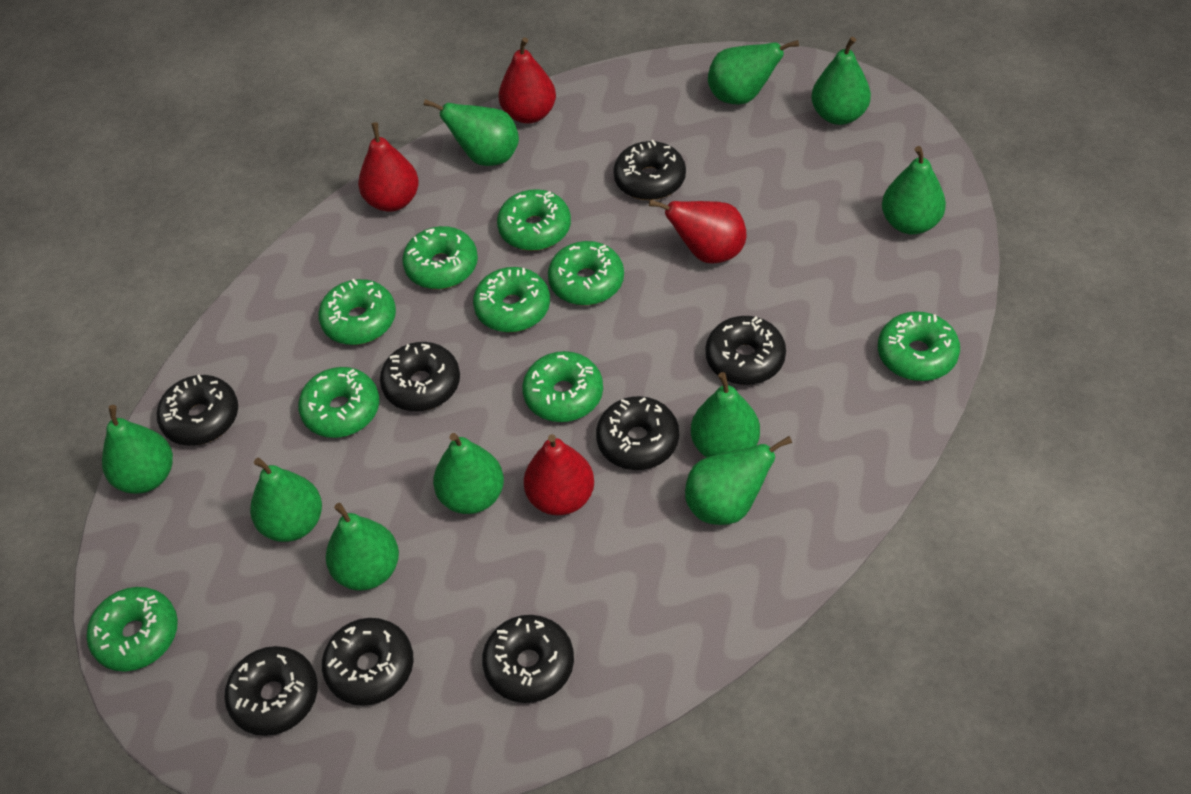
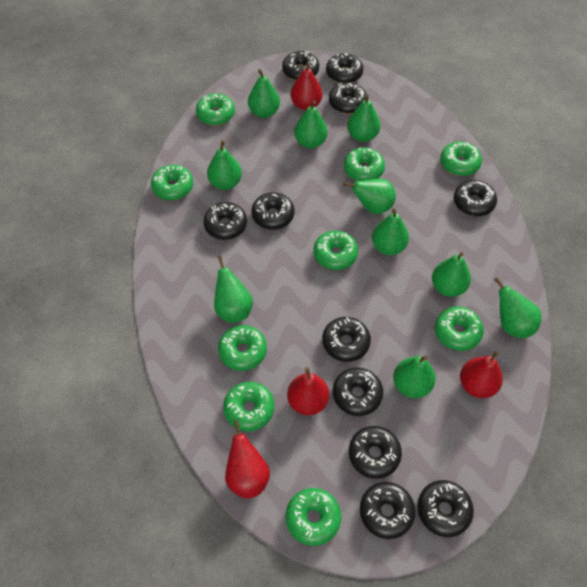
black donut: [157,375,238,446] [224,646,318,736] [322,618,414,706] [380,342,460,411] [482,615,574,703] [596,396,679,470] [613,140,686,200] [706,316,786,385] = 8 -> [203,202,247,240] [251,192,295,230] [282,51,319,80] [322,317,371,362] [326,53,363,83] [329,82,367,114] [333,367,383,416] [349,426,402,479] [360,482,416,539] [417,480,474,537] [454,180,497,216] = 11

